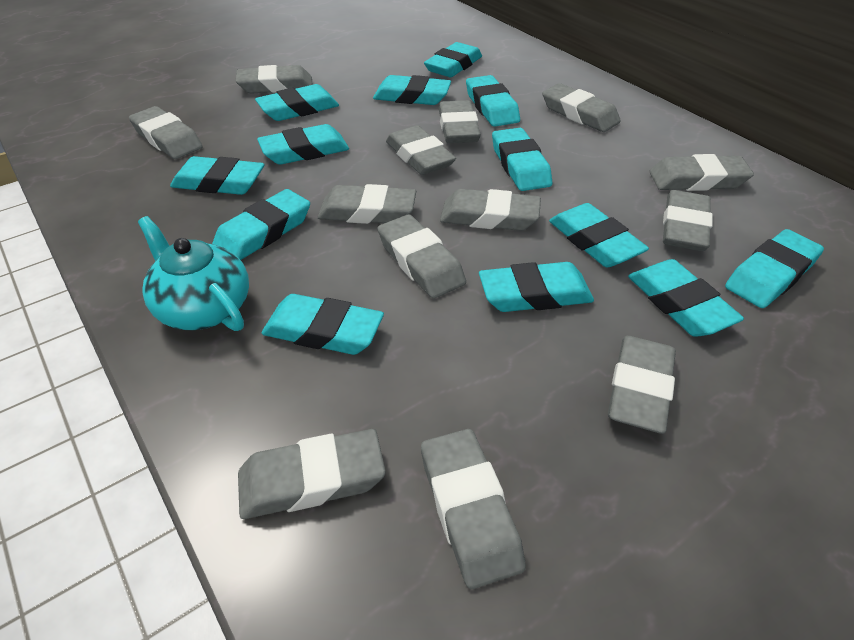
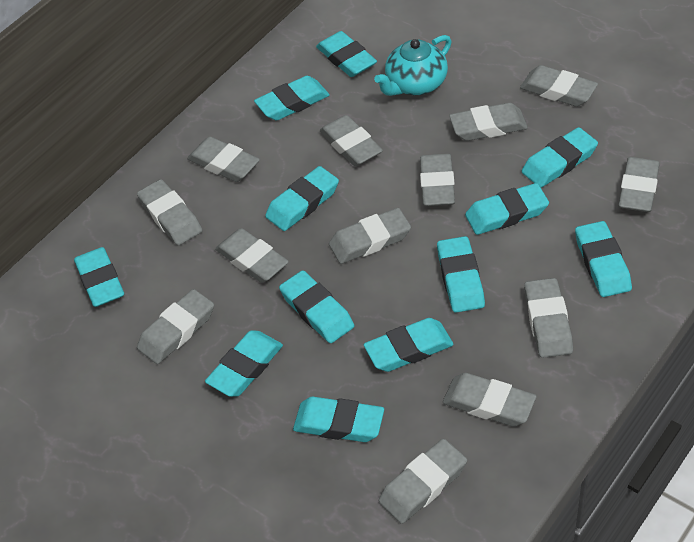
turquoise eraser: [170,156,264,195] [212,189,310,260] [255,84,339,121] [257,124,349,164] [262,294,384,355] [373,75,451,105] [424,42,482,77] [466,75,520,127] [479,262,594,312] [492,128,552,191] [549,203,649,267] [628,259,744,337] [725,229,824,308] = 13 -> [74,247,124,307] [205,330,283,397] [254,76,330,121] [265,166,339,231] [279,271,354,343] [293,397,384,442] [316,31,377,77] [364,318,454,372] [437,236,485,313] [465,183,549,235] [522,127,598,188] [575,221,632,297] = 12

